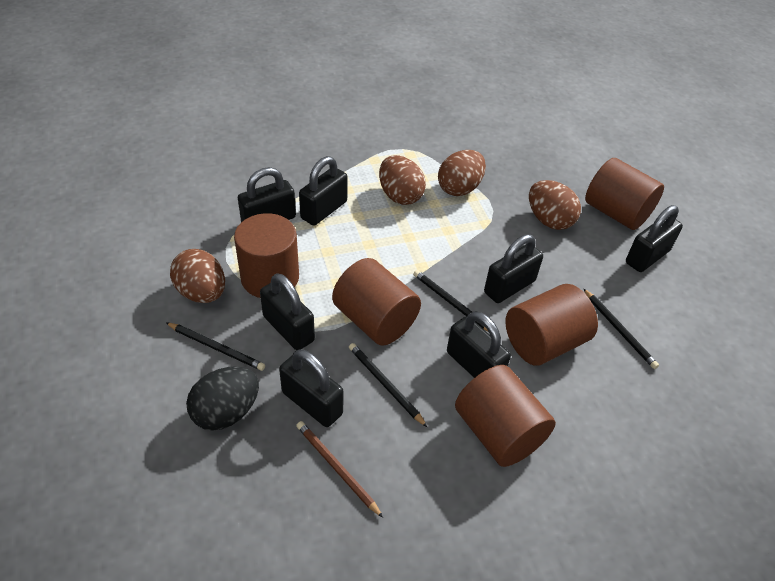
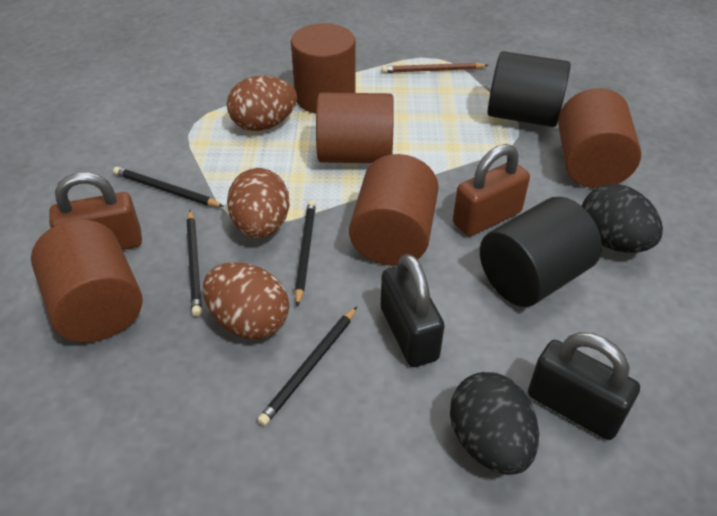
black cylinder: none = 0 -> [480,197,602,307] [488,51,571,127] = 2
black egg: [186,366,259,431] = 1 -> [450,372,539,475] [582,184,663,253] = 2
black padlock: [238,167,296,222] [260,273,315,350] [279,349,343,427] [299,156,348,226] [447,311,511,378] [484,234,543,303] [626,205,683,272] = 7 -> [381,254,444,367] [528,332,640,440] = 2
brown egg: [170,249,225,303] [379,155,426,205] [438,150,486,196] [529,180,581,230] = 4 -> [203,262,289,340] [227,76,297,131] [227,168,289,238] = 3
brown padlock: none = 0 -> [49,172,142,250] [453,144,530,236] = 2

